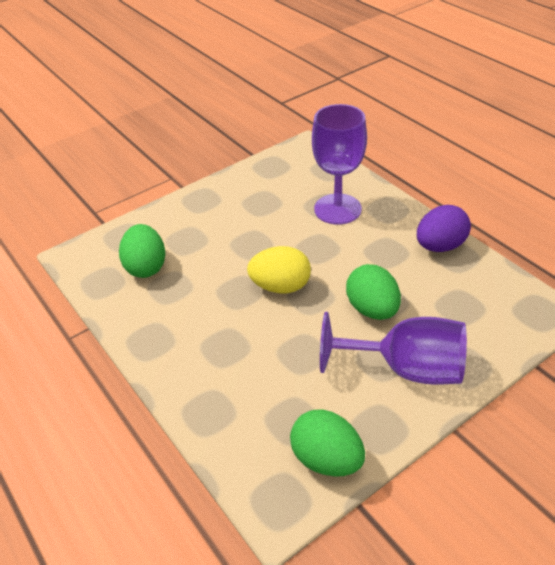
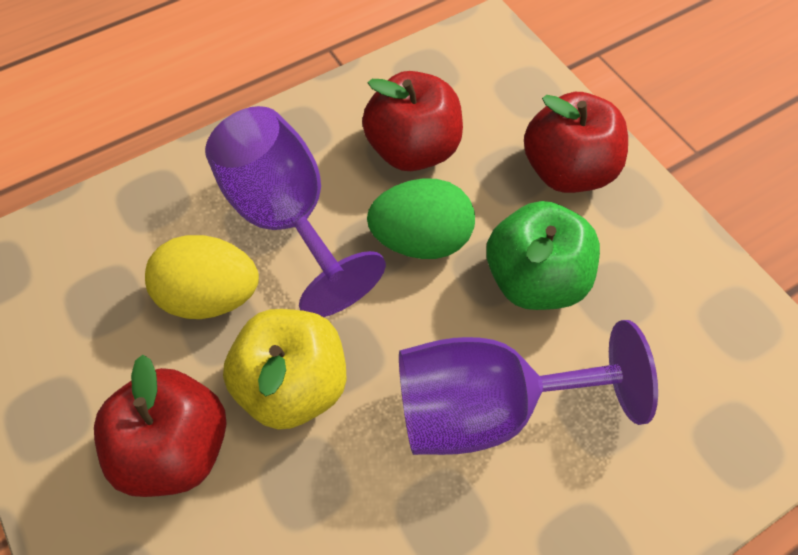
green apple: none = 0 -> [486,201,600,310] = 1
green egg: [119,224,165,278] [290,409,365,477] [346,264,401,320] = 3 -> [367,178,475,259] = 1
purple egg: [417,205,471,252] = 1 -> none = 0
red apple: none = 0 -> [94,355,226,497] [362,71,463,171] [524,92,628,193] = 3
yellow apple: none = 0 -> [223,309,347,430] = 1

